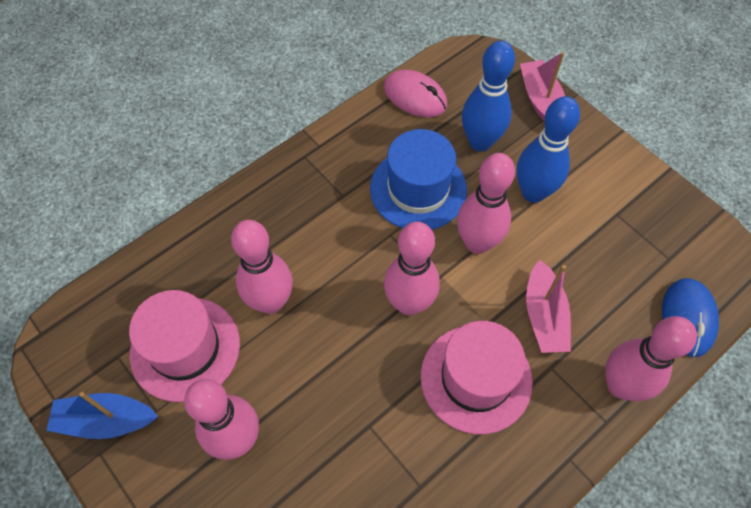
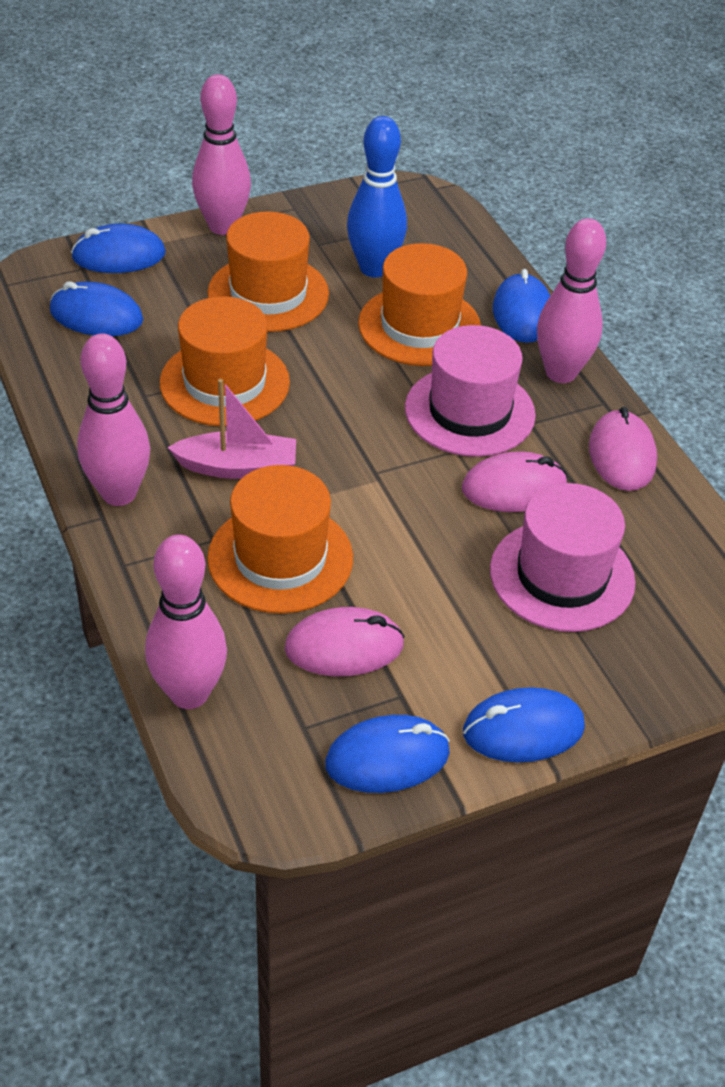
blue boat: [46,392,158,439] = 1 -> none = 0
blue bowling pin: [462,41,515,151] [517,96,580,203] = 2 -> [347,116,407,277] = 1
blue hat: [370,129,467,230] = 1 -> none = 0
blue mouse: [662,278,719,357] = 1 -> [50,281,143,336] [71,224,166,273] [325,715,450,793] [463,687,585,763] [493,269,550,343] = 5
orange hat: none = 0 -> [160,296,290,426] [207,211,329,332] [207,465,353,614] [358,243,481,366] = 4
pink boat: [520,52,565,122] [526,260,571,353] = 2 -> [167,379,296,479] = 1
pink bowling pin: [184,379,259,460] [231,220,293,314] [384,222,440,315] [457,153,515,254] [605,316,697,401] = 5 -> [77,333,150,506] [145,535,227,709] [192,74,251,235] [537,218,606,383] = 4
pink mouse: [384,70,447,117] = 1 -> [285,607,405,676] [462,451,568,512] [589,407,657,491] = 3

